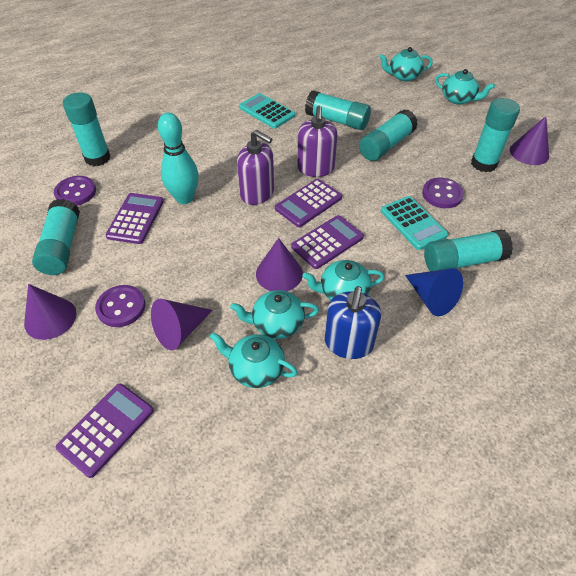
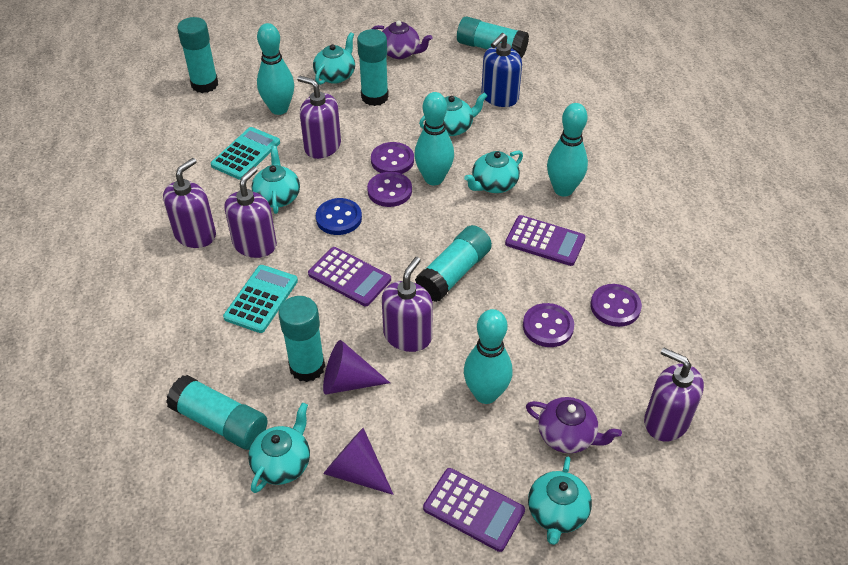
blue button: none = 0 -> [316,198,362,235] = 1
blue cone: [405,268,463,316] = 1 -> none = 0
purple button: [54,176,96,206] [95,285,145,327] [422,178,464,208] = 3 -> [367,172,412,207] [371,142,414,174] [523,303,574,347] [590,284,642,327] = 4
purple calculator: [56,384,154,478] [105,193,164,244] [275,179,342,227] [291,215,364,269] = 4 -> [308,247,391,306] [423,468,525,552] [505,215,586,266] = 3
purple cone: [24,284,76,340] [151,299,213,350] [256,238,303,291] [510,116,549,165] = 4 -> [323,340,390,395] [323,428,394,495] = 2
purple soap dispenser: [237,130,274,205] [297,106,338,177] = 2 -> [163,158,216,248] [224,167,277,258] [297,76,341,159] [382,257,433,352] [644,348,704,441] = 5
purple teapot: none = 0 -> [372,21,432,59] [526,397,622,453] = 2
turquoise bowling pin: [158,113,199,204] = 1 -> [257,23,294,115] [414,92,454,185] [464,309,512,404] [547,103,588,197] = 4
turquoise teapot: [210,332,298,388] [230,290,319,339] [303,260,385,300] [379,47,433,82] [435,69,495,105] = 5 -> [248,403,310,493] [251,146,300,214] [313,32,355,85] [419,92,487,136] [464,151,523,193] [528,456,592,545] = 6

